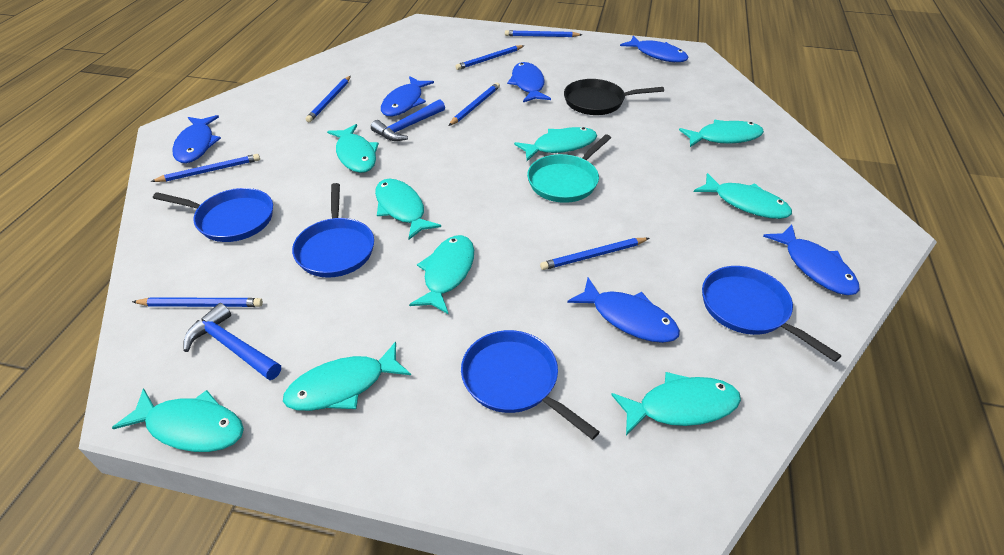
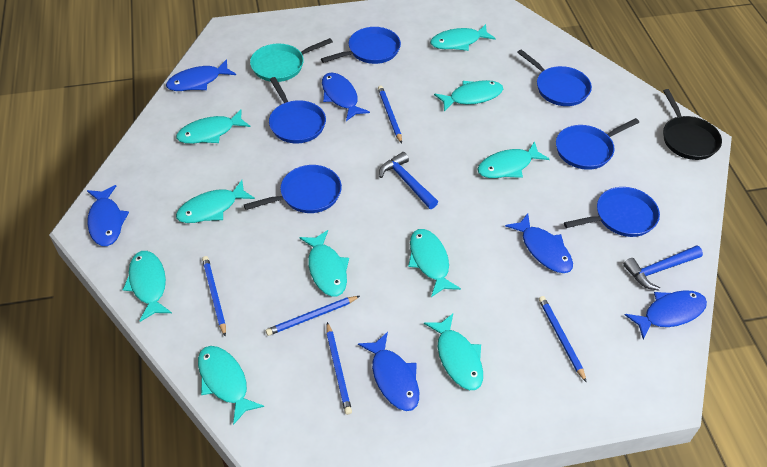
blue pan: [153,188,273,242] [292,183,374,278] [461,330,600,440] [702,266,842,362] = 4 -> [244,165,342,213] [269,77,326,143] [321,27,401,64] [517,49,592,106] [556,118,639,170] [564,187,660,237] = 6
blue pencil: [132,297,263,307] [150,154,260,182] [306,76,351,122] [449,82,500,126] [455,45,525,70] [505,30,582,37] [540,238,649,270] = 7 -> [202,256,226,337] [266,296,360,336] [326,322,352,415] [378,86,402,143] [539,296,587,383] = 5
turquoise fish: [112,388,244,452] [283,342,411,411] [327,124,379,173] [375,179,441,240] [409,235,474,314] [514,127,597,161] [611,372,741,435] [679,120,764,147] [694,173,792,219] = 9 -> [123,251,172,322] [176,109,250,144] [176,180,255,223] [198,346,264,425] [299,230,349,296] [408,229,461,297] [424,314,483,390] [430,24,496,51] [434,80,503,112] [477,141,550,178] = 10

